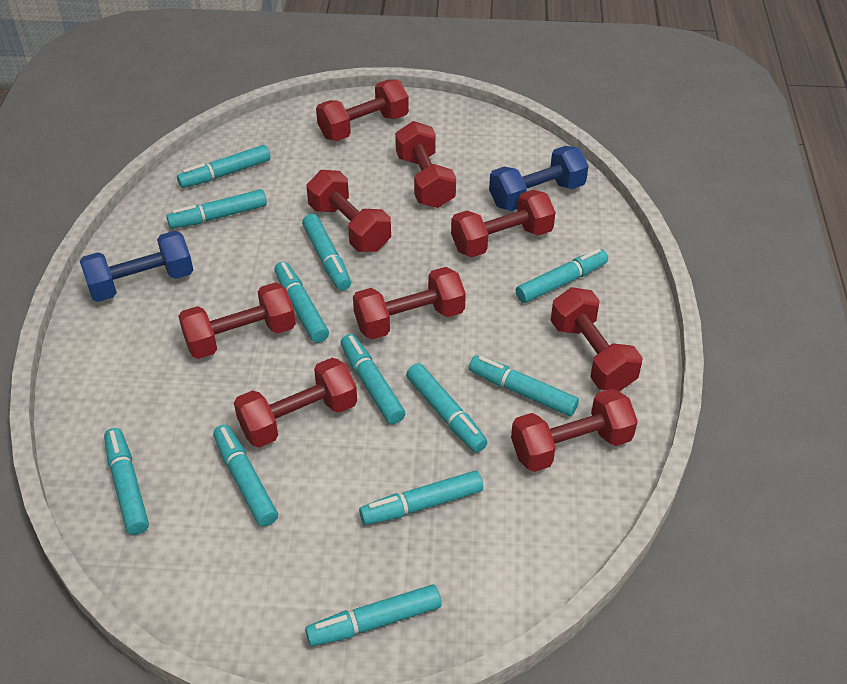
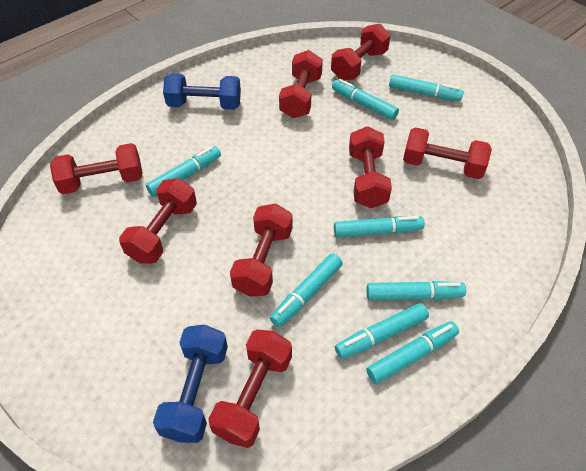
red dumbbell: [178,282,296,359] [234,358,357,448] [306,170,391,252] [316,79,409,141] [353,267,466,339] [395,121,456,208] [451,190,555,257] [511,388,638,472] [551,287,643,391] = 9 -> [50,143,142,194] [119,178,197,264] [208,329,292,448] [230,204,293,297] [279,50,323,118] [331,24,390,80] [349,126,392,208] [403,127,492,179] = 8
turquoise marker: [104,428,149,535] [166,189,267,229] [177,145,270,188] [213,425,278,527] [274,261,329,343] [302,214,351,291] [305,585,442,646] [341,334,405,424] [359,471,483,525] [406,363,488,453] [469,356,579,416] [516,249,608,303] = 12 -> [146,146,221,197] [270,253,343,327] [332,79,399,120] [334,216,425,237] [335,303,429,359] [366,281,466,300] [366,321,459,384] [389,75,464,101] = 8

